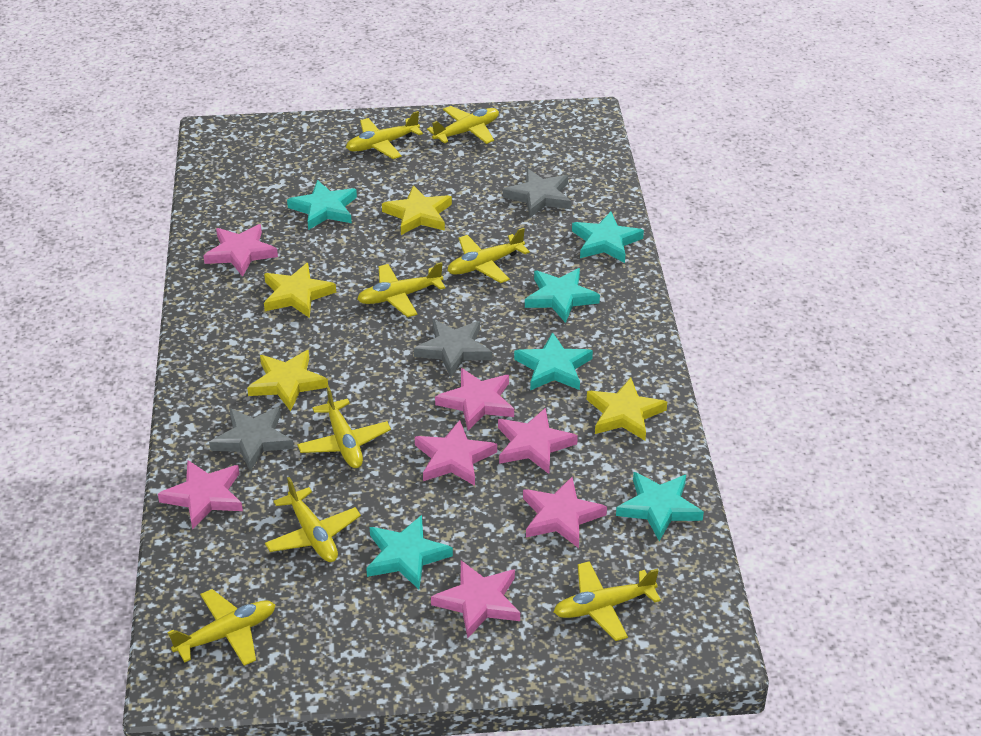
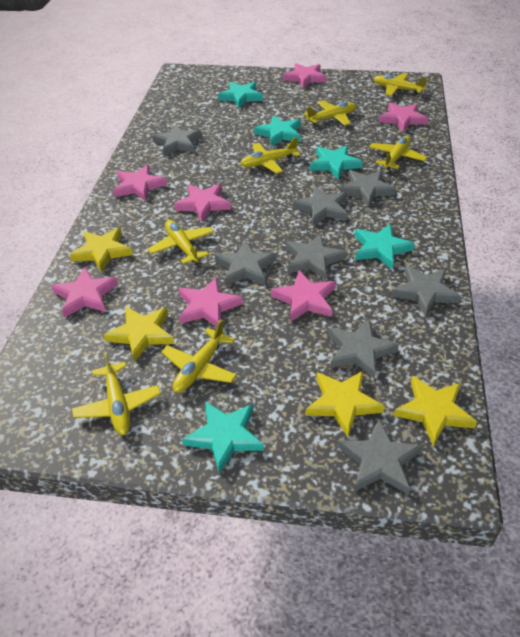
grey star: [209,407,294,471] [414,319,492,377] [503,169,571,218] = 3 -> [152,124,202,156] [214,240,277,286] [286,233,346,280] [293,186,348,226] [328,319,399,379] [338,419,423,495] [340,170,396,207] [391,265,461,317] = 8
turquoise star: [287,180,357,230] [366,515,453,589] [514,332,593,390] [525,268,600,323] [572,212,644,263] [616,472,704,541] = 6 -> [182,401,264,474] [218,82,263,108] [254,115,301,146] [310,145,363,180] [355,224,415,269] = 5
yellow plane: [168,589,276,666] [265,477,361,562] [297,386,391,468] [346,111,423,159] [357,262,446,317] [427,106,499,144] [447,227,530,283] [554,561,661,641] = 8 -> [72,352,161,435] [148,220,214,264] [161,320,237,393] [240,137,300,174] [304,100,356,126] [369,136,427,170] [374,73,427,96] = 7

